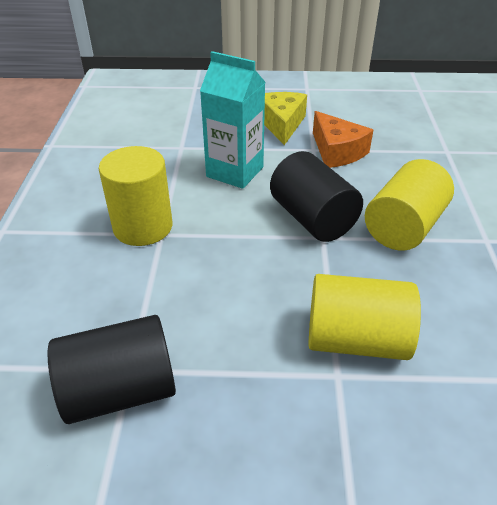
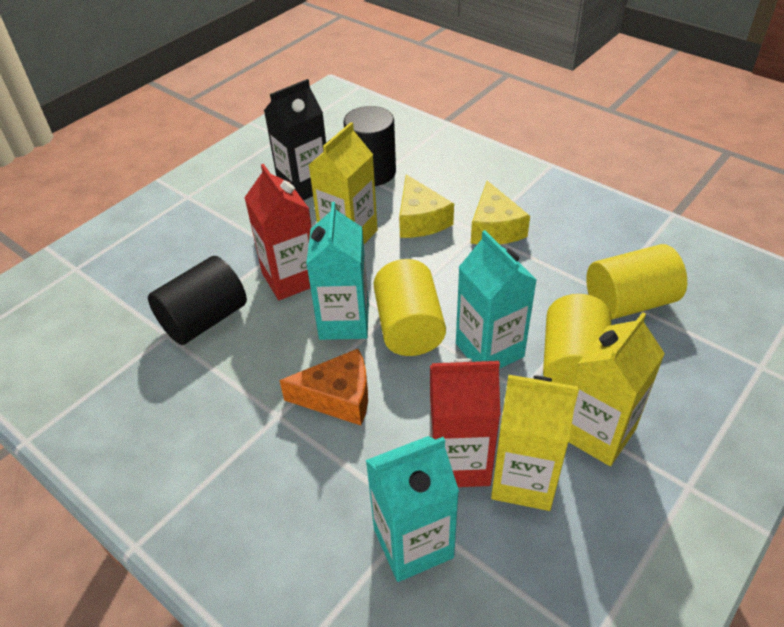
black carton: none = 0 -> [264,79,326,201] = 1
red carton: none = 0 -> [244,164,312,300] [430,358,500,487] = 2
turquoise carton: [200,51,265,189] = 1 -> [306,202,369,340] [366,436,459,582] [456,230,537,369] = 3
yellow carton: none = 0 -> [309,122,378,244] [491,375,578,511] [569,312,665,466] = 3
yellow cheese: [264,92,307,145] = 1 -> [399,174,454,238] [471,180,530,244] = 2

